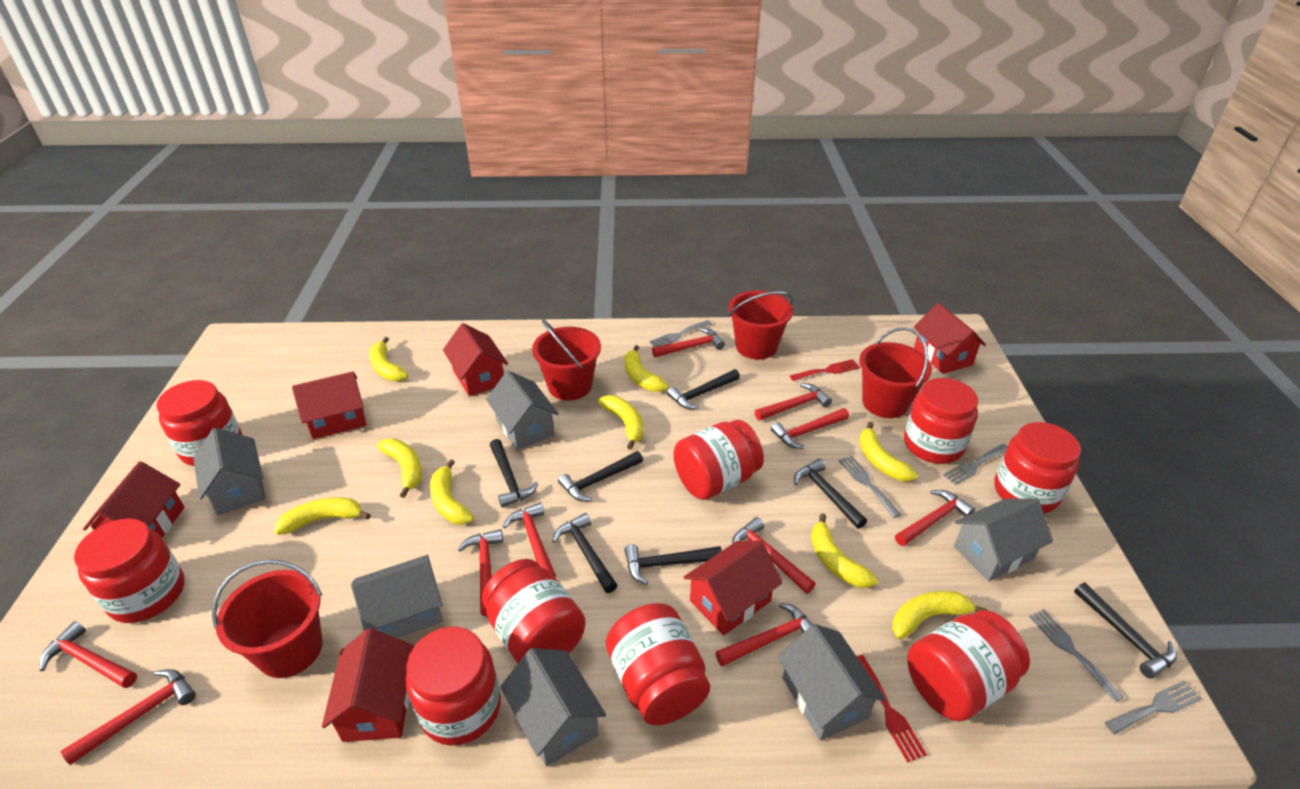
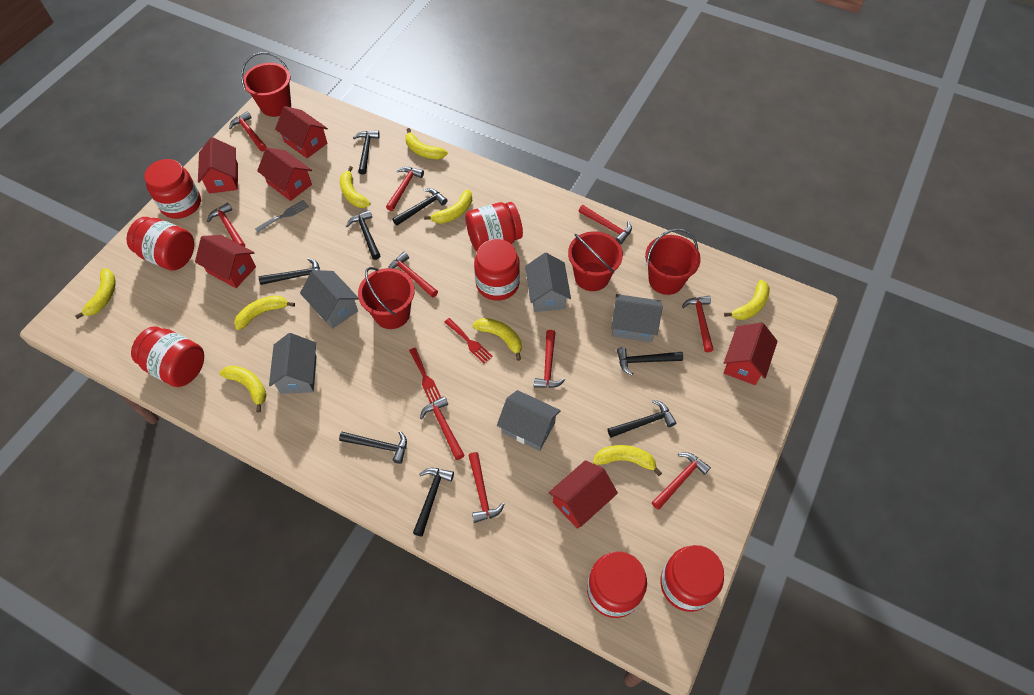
black hammer: [490,439,538,508] [552,513,618,593] [558,451,643,502] [624,544,722,585] [667,369,740,409] [794,458,867,529] [1074,582,1177,679] = 7 -> [259,258,320,285] [339,431,407,464] [346,210,381,260] [353,131,380,175] [392,188,447,226] [413,468,454,536] [608,400,676,438] [617,347,683,375] = 8
grey fork: [649,320,712,347] [839,456,901,518] [943,444,1008,485] [1029,609,1124,702] [1104,680,1202,734] = 5 -> [255,200,309,233] = 1
grey house: [193,428,266,515] [351,555,443,638] [486,370,559,450] [500,648,606,767] [778,624,886,740] [954,498,1053,581] = 6 -> [269,333,317,394] [300,270,359,329] [497,390,561,451] [525,253,571,312] [611,294,663,342] = 5
red jar: [74,518,185,623] [156,380,242,466] [406,627,501,746] [482,559,586,664] [606,603,710,725] [674,420,764,500] [904,378,978,464] [907,610,1030,722] [994,422,1081,513] = 9 -> [127,217,194,270] [131,326,204,387] [144,159,201,219] [465,202,523,252] [474,239,520,301] [587,551,647,618] [660,545,724,612] = 7

